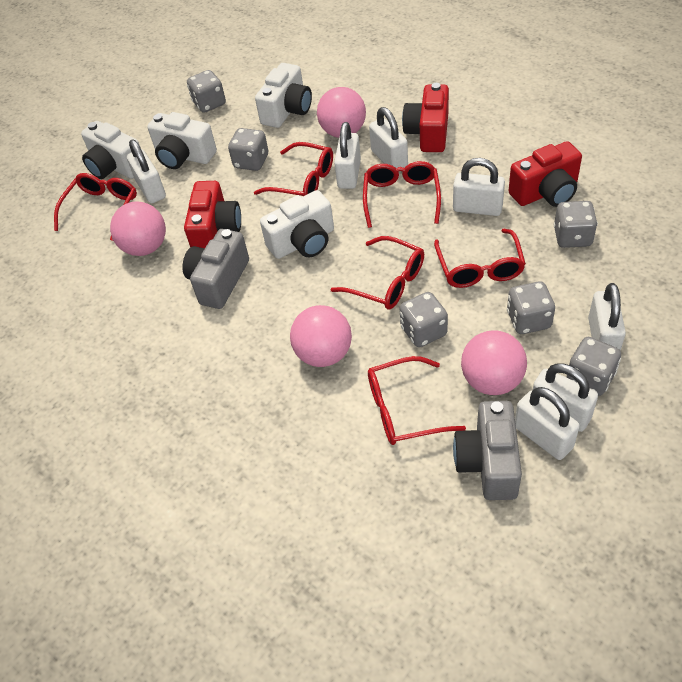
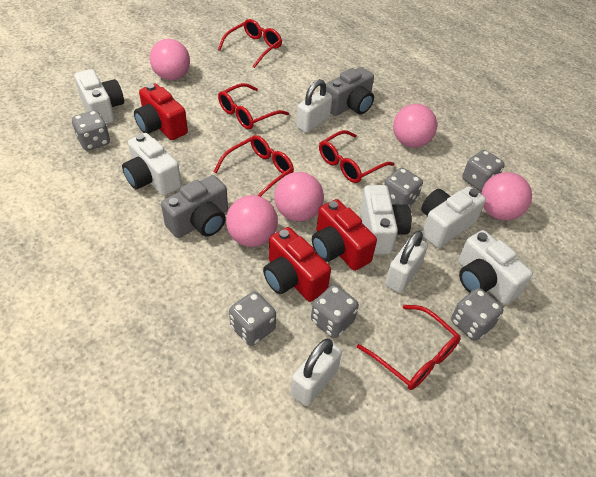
pink ball: [110,201,166,256] [290,305,352,367] [317,87,366,138] [461,330,527,395] = 4 -> [150,39,190,80] [226,195,278,247] [274,172,324,222] [393,104,437,148] [481,172,532,220] = 5
red glasses: [54,173,137,241] [254,142,333,196] [330,236,424,310] [363,161,441,228] [368,356,466,445] [434,229,526,288] = 6 -> [214,135,294,197] [218,19,282,68] [218,83,289,129] [319,130,395,183] [357,305,461,390] = 5
white camera: [81,121,141,179] [147,112,217,169] [255,63,312,128] [260,190,334,259] = 4 -> [74,69,124,124] [122,133,182,196] [360,185,412,254] [421,186,486,248] [458,230,533,305] = 5
white padlock: [127,139,166,203] [334,122,361,189] [369,107,408,168] [453,158,505,216] [515,387,580,460] [533,363,598,432] [588,283,626,351] = 7 -> [291,339,342,406] [297,79,332,133] [385,230,428,293] = 3

